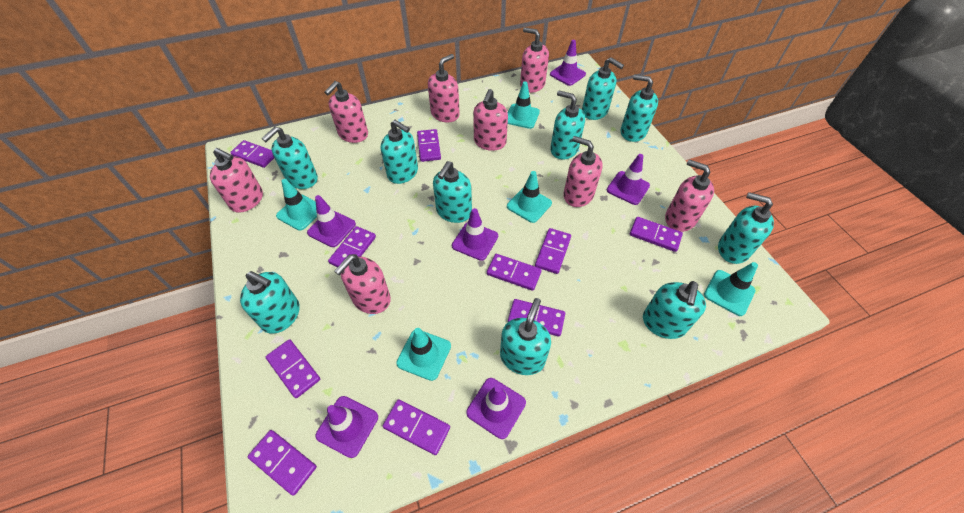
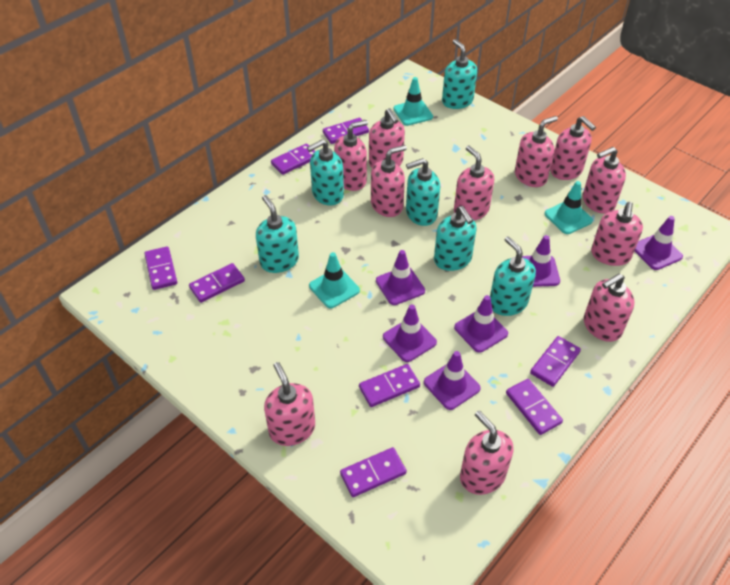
pink soap dispenser: [210,148,263,213] [325,81,368,143] [334,254,391,314] [428,54,460,122] [473,89,508,151] [520,27,549,93] [563,136,603,207] [665,159,714,232] = 8 -> [264,362,315,446] [334,120,368,191] [369,108,405,168] [371,145,407,217] [454,146,494,220] [460,410,513,495] [515,116,558,187] [550,116,596,180] [583,147,626,214] [584,273,635,342] [591,202,643,266] = 11
purple domino: [230,140,274,168] [247,430,317,496] [266,339,320,398] [328,226,376,267] [383,399,450,455] [417,129,441,162] [487,254,542,291] [508,299,565,337] [535,228,571,274] [630,217,683,252] = 10 -> [144,246,177,290] [189,263,245,303] [271,143,315,175] [323,118,369,144] [340,447,407,497] [359,364,420,407] [506,379,563,435] [530,336,581,387] = 8
turquoise soap dispenser: [240,271,300,334] [262,126,318,189] [381,120,418,184] [433,161,472,223] [500,298,551,375] [550,91,585,159] [582,57,624,120] [621,74,658,142] [643,281,706,339] [718,192,774,264] = 10 -> [256,195,299,273] [307,139,344,206] [406,158,440,226] [434,206,477,271] [442,39,477,109] [490,236,536,316] = 6
turquoise traffic cone: [276,179,317,231] [396,328,451,381] [507,171,552,223] [508,81,540,129] [704,262,758,316] = 5 -> [309,252,360,308] [393,77,433,126] [545,181,593,234] = 3

